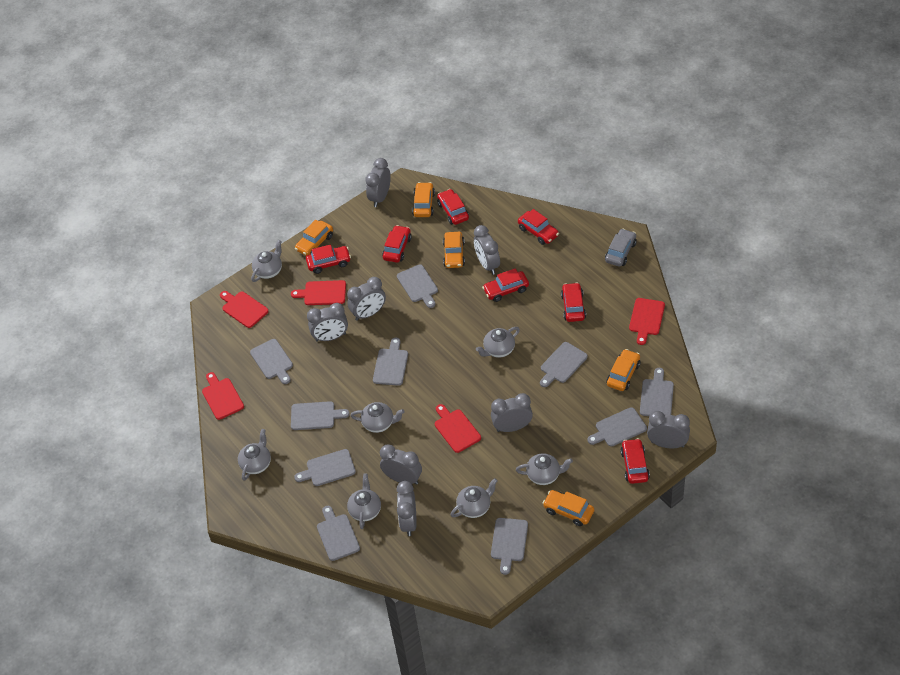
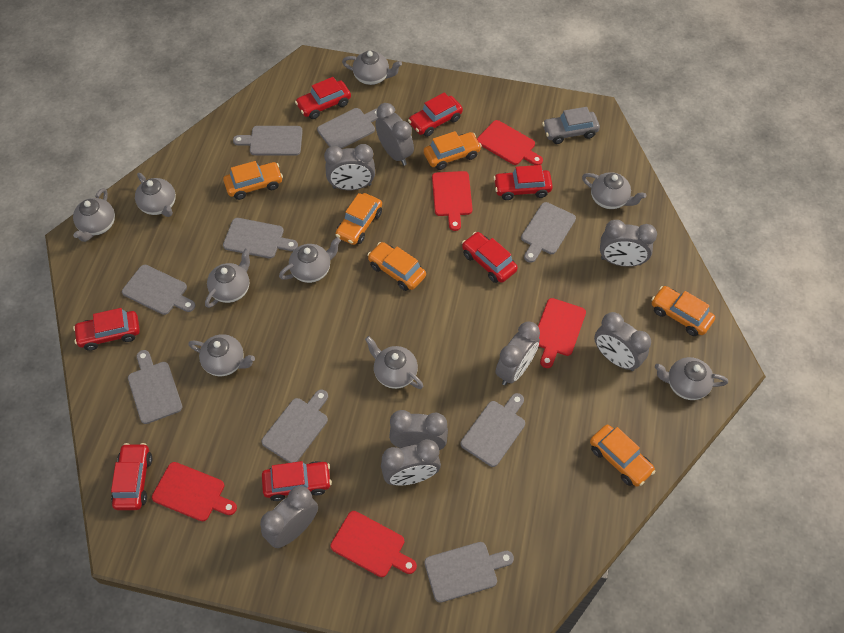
grey cutting board: [250,339,293,384] [291,401,350,430] [294,449,356,486] [317,506,360,561] [373,338,408,386] [397,264,438,308] [491,518,528,575] [540,342,588,387] [587,407,647,447] [640,368,674,416] = 10 -> [122,265,195,315] [128,350,183,424] [223,218,298,259] [233,126,303,156] [261,390,328,463] [317,108,378,149] [424,542,514,603] [461,393,525,467] [521,202,576,263] = 9
grey teapot: [238,429,271,481] [251,240,282,282] [347,474,381,529] [351,402,405,433] [450,478,498,518] [476,327,520,358] [516,453,573,485] = 7 -> [73,188,115,242] [135,173,176,217] [188,334,255,376] [205,248,250,308] [279,237,341,283] [342,51,402,85] [365,336,423,389] [582,172,646,209] [655,357,728,400] = 9
orange car: [295,220,333,256] [412,182,435,217] [443,232,465,268] [543,490,594,526] [607,349,640,391] = 5 -> [223,161,283,200] [335,193,382,245] [367,242,426,291] [424,131,482,170] [590,425,656,487] [651,286,715,336] = 6

